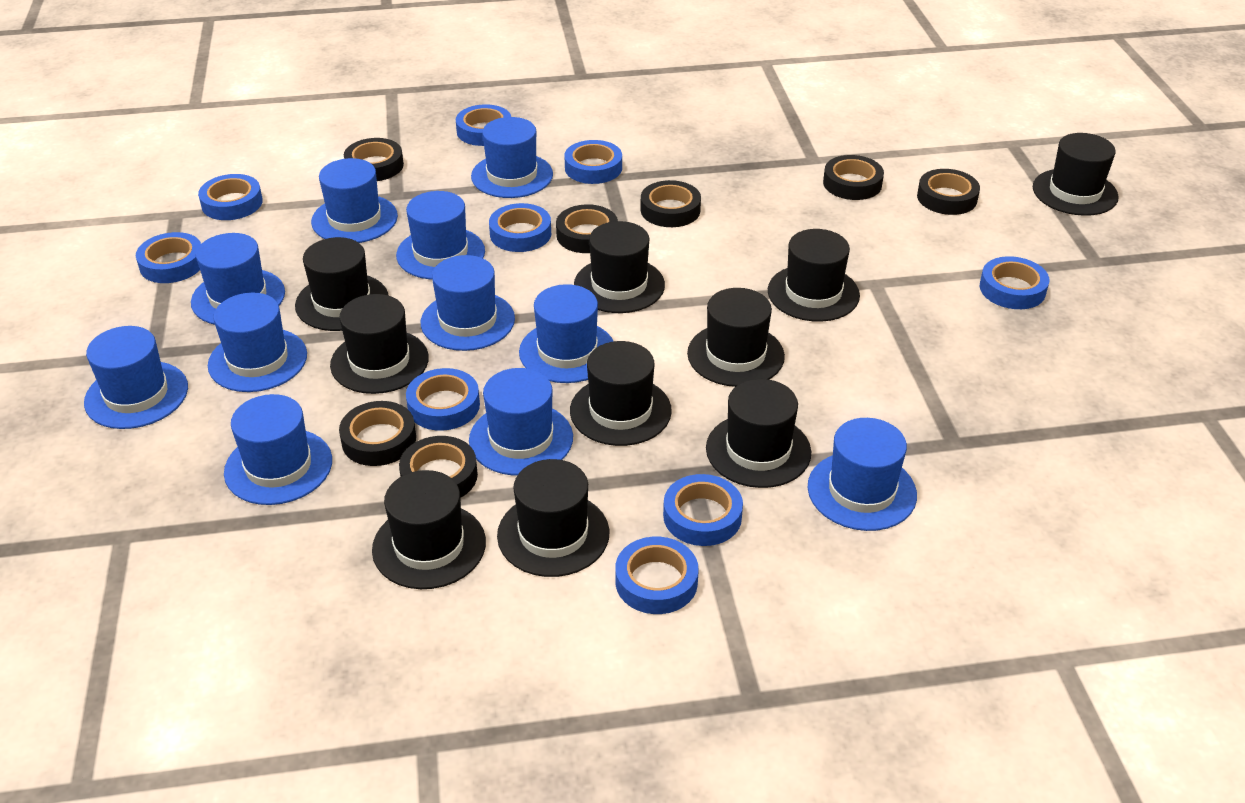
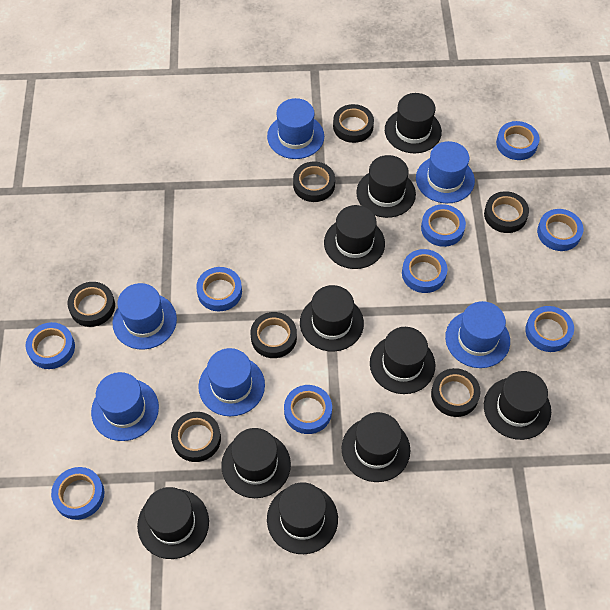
blue hat: [84,326,188,429] [191,233,285,325] [208,293,307,392] [224,394,332,505] [311,158,398,243] [396,191,485,280] [421,255,515,351] [469,368,573,476] [471,117,553,198] [519,284,614,383] [808,418,917,531] = 11 -> [91,372,159,441] [112,283,177,349] [198,348,265,416] [267,98,324,159] [416,141,475,203] [445,301,510,368] = 6

